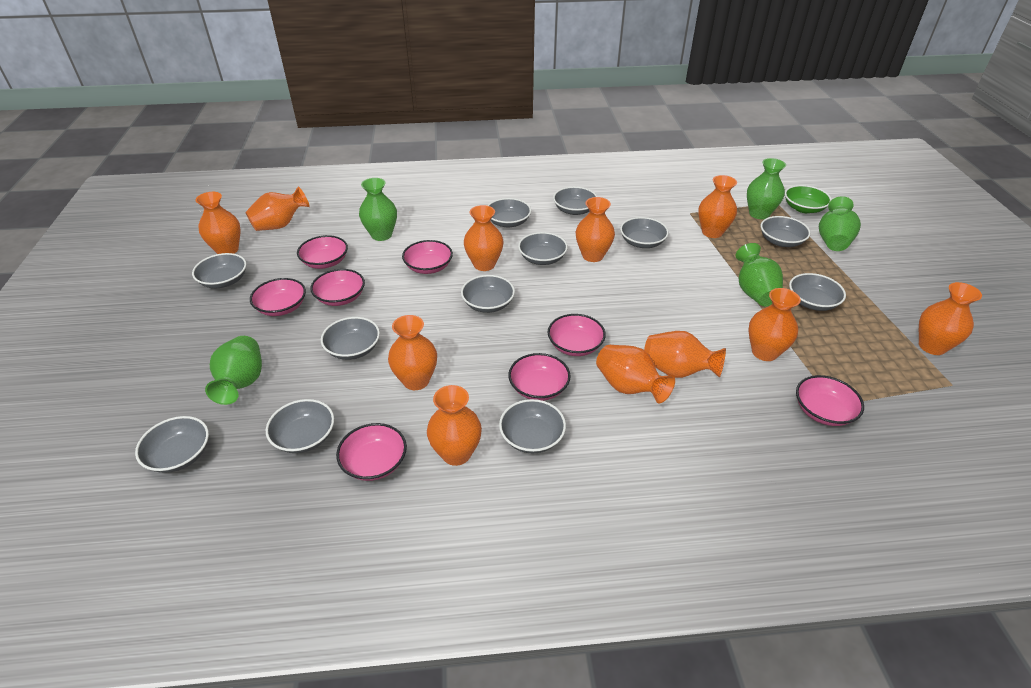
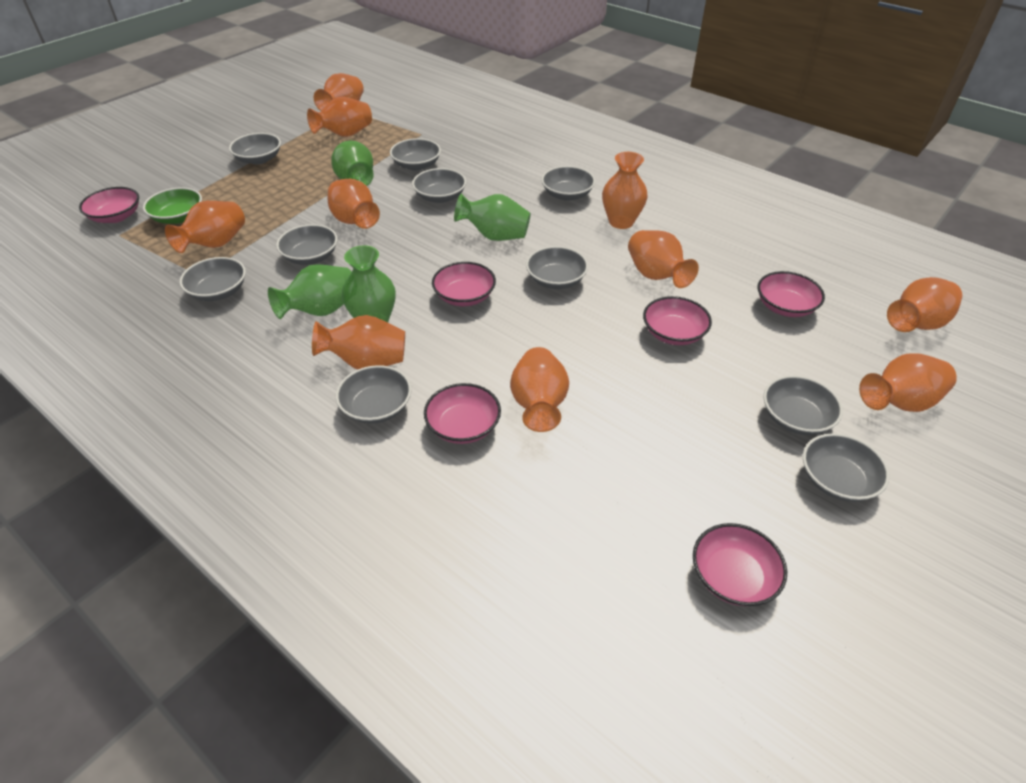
green vase: [205,336,262,405] [359,178,397,241] [736,243,783,307] [747,158,786,219] [819,196,861,251] = 5 -> [268,264,352,319] [331,141,374,186] [342,245,396,323] [454,193,531,241] = 4
grey bowl: [135,416,209,473] [192,253,247,288] [266,399,334,453] [321,317,380,360] [461,275,515,313] [487,198,531,227] [499,399,566,453] [518,232,568,265] [553,187,597,215] [620,217,669,248] [761,216,811,247] [789,273,846,311] = 12 -> [180,257,246,301] [229,133,281,164] [276,224,338,265] [336,365,412,424] [390,138,441,171] [412,168,466,203] [526,246,588,289] [541,166,595,200] [763,376,843,435] [803,433,890,502] = 10
orange vase: [195,192,241,254] [245,186,310,231] [388,315,437,390] [427,385,482,466] [464,205,504,271] [576,197,615,262] [596,345,675,404] [644,331,726,378] [698,175,737,238] [749,288,801,361] [919,282,982,355] = 11 -> [165,201,245,253] [307,97,372,137] [312,315,405,369] [314,73,364,111] [328,179,380,229] [510,347,569,432] [602,152,648,229] [628,230,699,288] [859,354,957,412] [887,277,962,332] = 10
pink bowl: [250,278,306,316] [297,235,348,269] [310,269,365,306] [336,423,407,481] [402,240,453,274] [508,353,571,401] [548,314,606,356] [796,375,864,426] = 8 -> [79,187,139,223] [424,383,501,444] [432,262,496,306] [643,296,712,345] [693,523,787,606] [757,271,825,317] = 6

